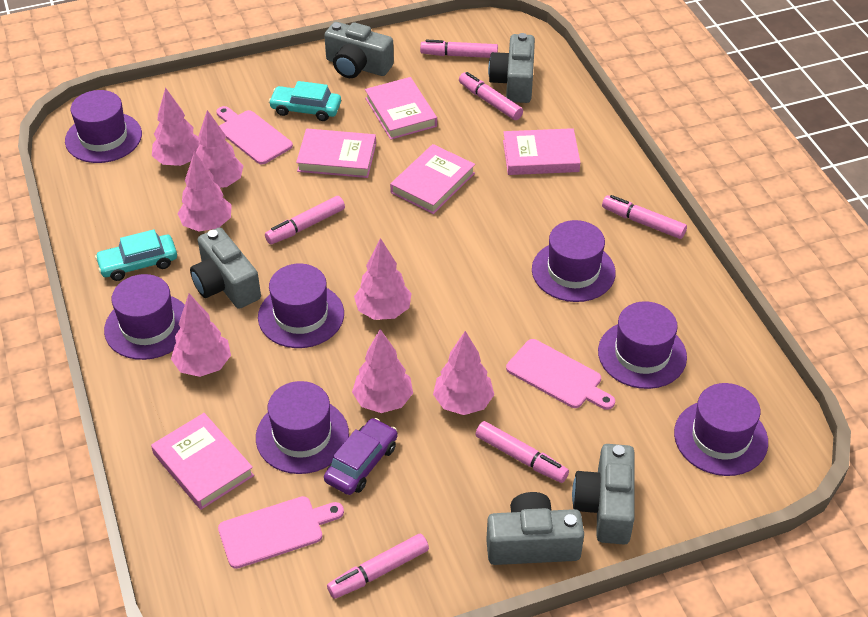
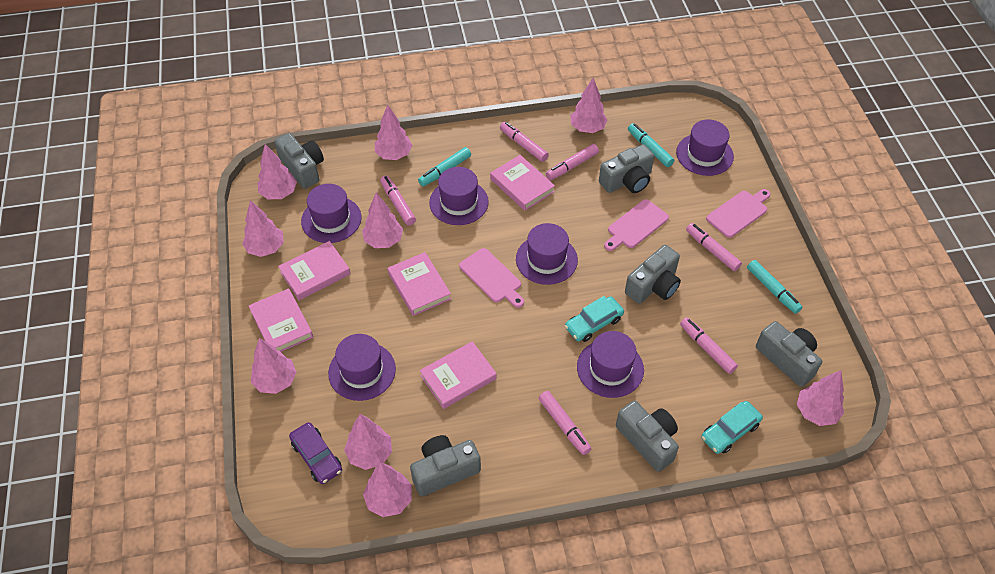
grey camera: [190,227,261,309] [324,22,394,78] [486,492,584,565] [488,33,535,103] [572,444,635,544] = 5 -> [274,133,324,189] [410,435,481,496] [599,144,654,193] [616,401,679,472] [625,245,681,304] [756,321,822,387] = 6
pink tree: [152,87,199,166] [171,294,231,377] [177,151,232,232] [196,110,244,188] [352,329,413,413] [354,238,412,320] [433,331,494,415] = 7 -> [242,200,284,257] [251,338,297,394] [258,144,297,199] [344,414,392,470] [362,193,403,248] [363,462,412,517] [375,104,412,160] [571,78,607,133] [797,370,844,426] = 9
purple hat: [65,90,142,163] [104,274,185,360] [256,381,349,474] [258,263,344,348] [532,220,616,302] [598,301,687,389] [674,383,768,476] = 7 -> [301,184,361,243] [328,334,396,401] [429,167,489,225] [516,223,578,285] [577,331,644,398] [676,120,734,176] = 6
turquoise marker: none = 0 -> [418,147,471,187] [628,123,674,167] [747,260,802,314] = 3

